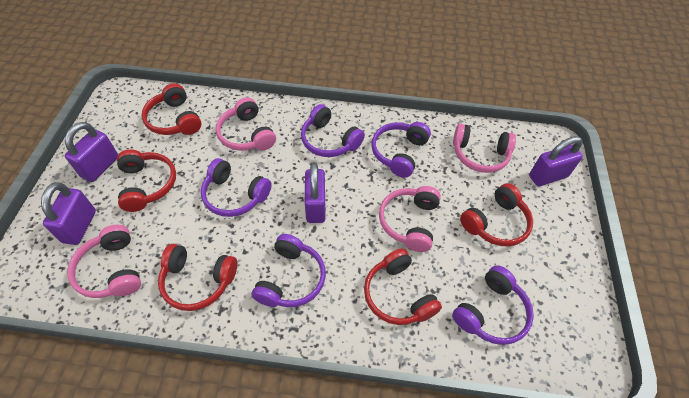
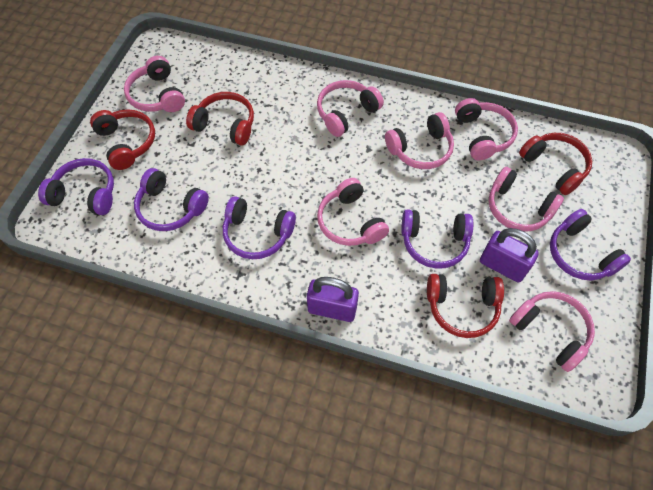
pink headphones: [67,225,141,298] [216,97,276,151] [379,186,441,252] [453,123,516,173] = 4 -> [124,56,185,112] [317,80,384,137] [317,178,389,246] [385,112,454,169] [455,98,518,160] [488,167,564,231] [509,291,595,372] = 7
purple padlock: [41,182,96,245] [65,122,118,182] [305,162,326,223] [529,136,583,186] = 4 -> [307,277,359,322] [480,228,539,283] = 2
red headphones: [117,149,176,212] [142,83,202,135] [158,244,237,311] [364,248,442,325] [460,183,533,246] = 5 -> [90,109,155,170] [186,92,254,145] [427,274,504,338] [519,133,592,195] = 4

